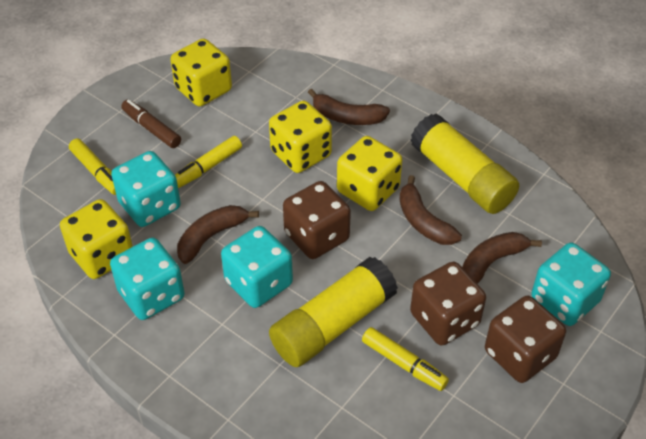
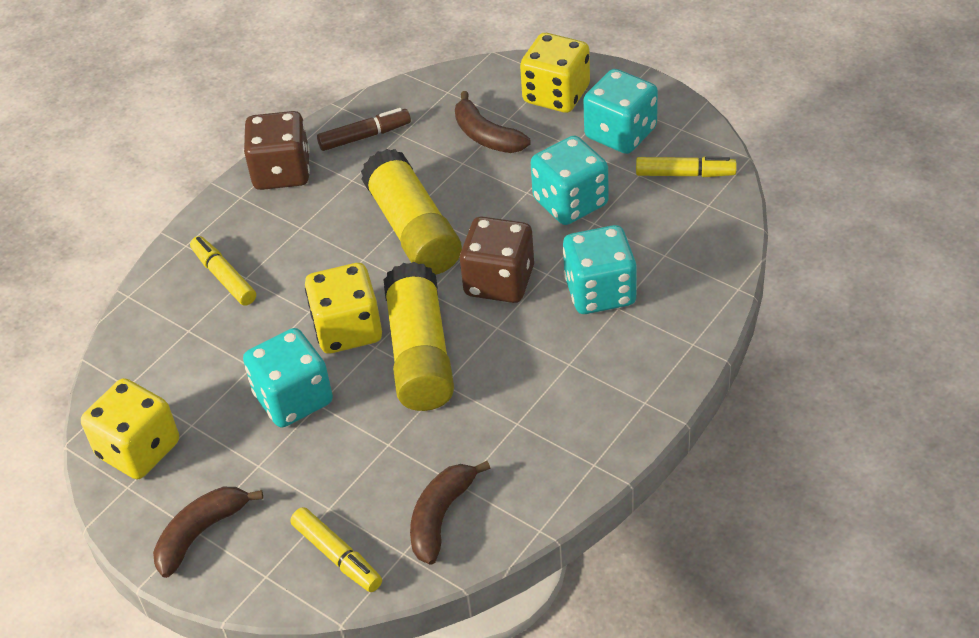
brown banana: [177,205,259,264] [308,89,390,125] [399,175,462,245] [462,232,542,284] = 4 -> [153,487,263,578] [410,461,490,564] [455,91,530,153] = 3
brown dice: [283,181,351,259] [410,262,486,345] [485,296,566,383] = 3 -> [244,111,310,190] [460,216,534,303] = 2
yellow dice: [60,199,133,279] [170,38,232,107] [269,101,332,173] [337,136,402,211] = 4 -> [81,378,179,479] [305,263,382,354] [520,33,590,113] = 3

